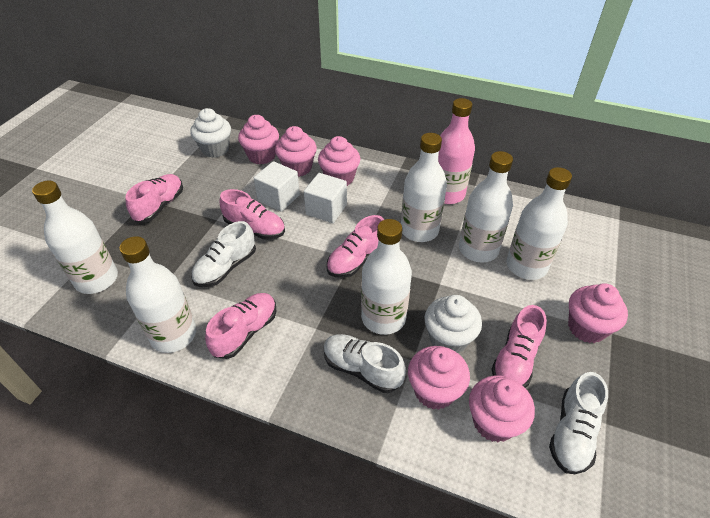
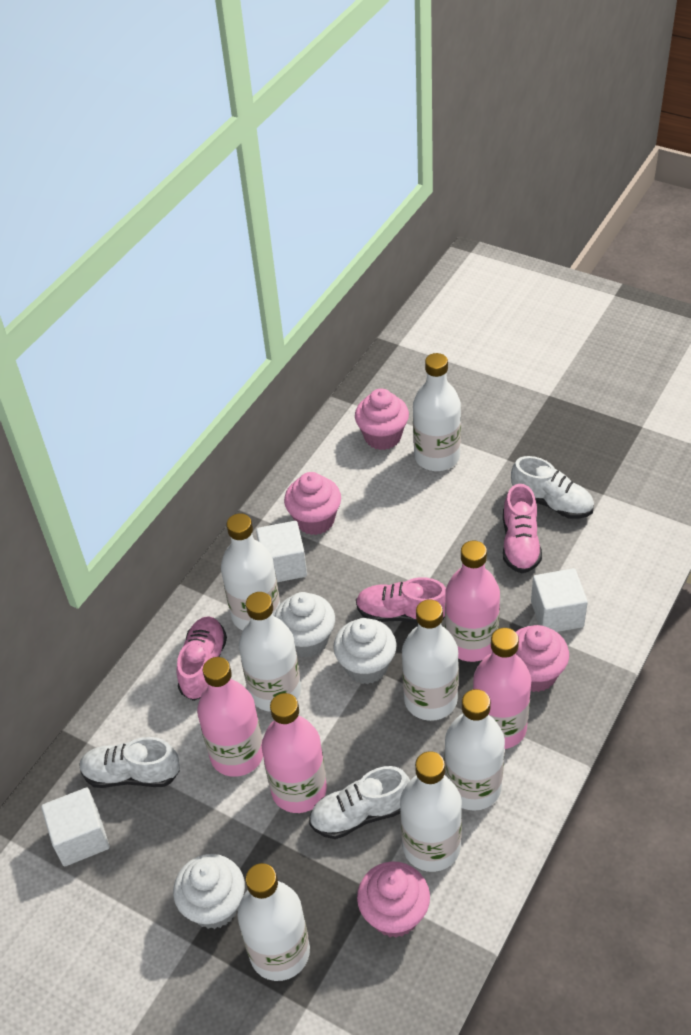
pink bottle: [438,98,475,204] = 1 -> [197,657,263,777] [262,693,327,813] [445,540,500,662] [473,628,531,749] = 4
pink cupcake: [238,115,279,164] [275,126,317,177] [318,136,361,186] [408,346,470,410] [469,375,535,442] [568,283,628,343] = 6 -> [284,472,341,535] [355,388,409,450] [357,861,430,938] [516,625,569,692] = 4
pink shoe: [125,174,183,223] [205,293,276,359] [219,189,285,239] [327,215,384,278] [492,305,547,388] = 5 -> [176,616,227,701] [356,577,446,623] [503,484,542,573] = 3
white bottle: [32,181,118,294] [119,236,196,353] [361,219,412,335] [401,133,447,242] [459,151,513,262] [506,167,572,280] = 6 -> [221,513,280,630] [237,863,310,981] [239,592,301,712] [400,751,462,872] [402,599,459,721] [413,353,461,471] [444,689,505,811] = 7
white cube: [254,161,300,212] [304,173,347,223] = 2 -> [41,788,110,866] [256,521,307,582] [531,568,588,632] = 3
white cupcake: [190,108,231,158] [424,295,482,354] = 2 -> [173,854,245,929] [274,592,335,658] [333,618,396,684] = 3

